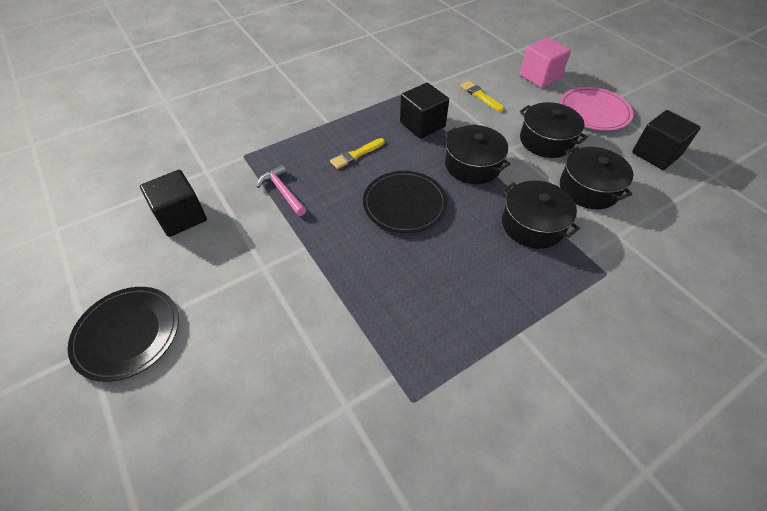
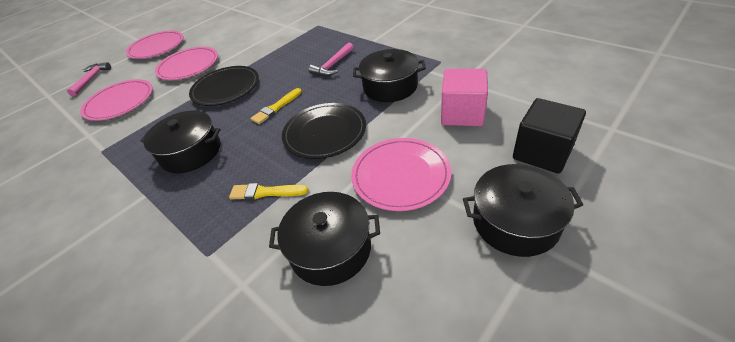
black cube: [140,170,207,237] [400,83,449,139] [632,110,701,170] = 3 -> [513,98,586,174] = 1
pink hammer: [257,165,306,216] = 1 -> [67,62,111,96] [308,42,354,76] = 2
pink plate: [560,87,633,131] = 1 -> [80,79,153,121] [126,31,184,59] [155,47,218,80] [351,138,451,211] = 4

